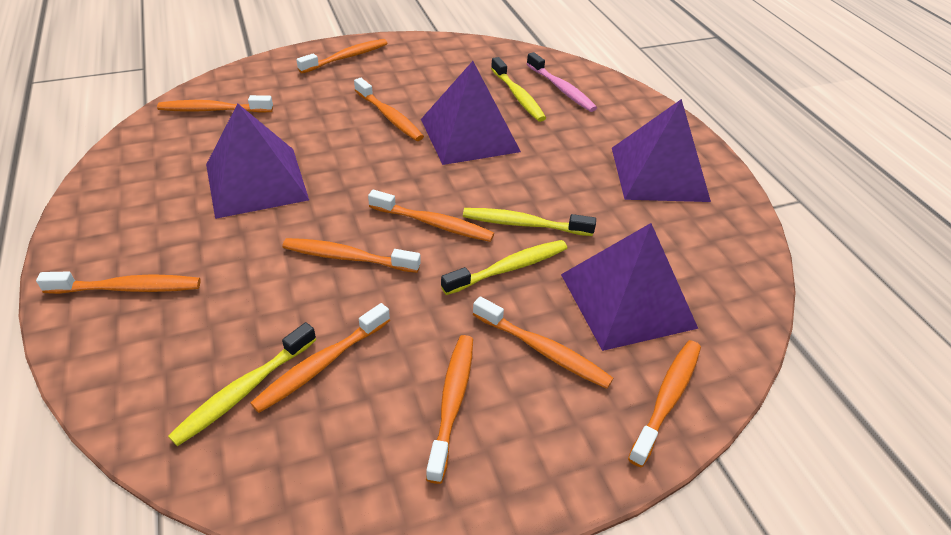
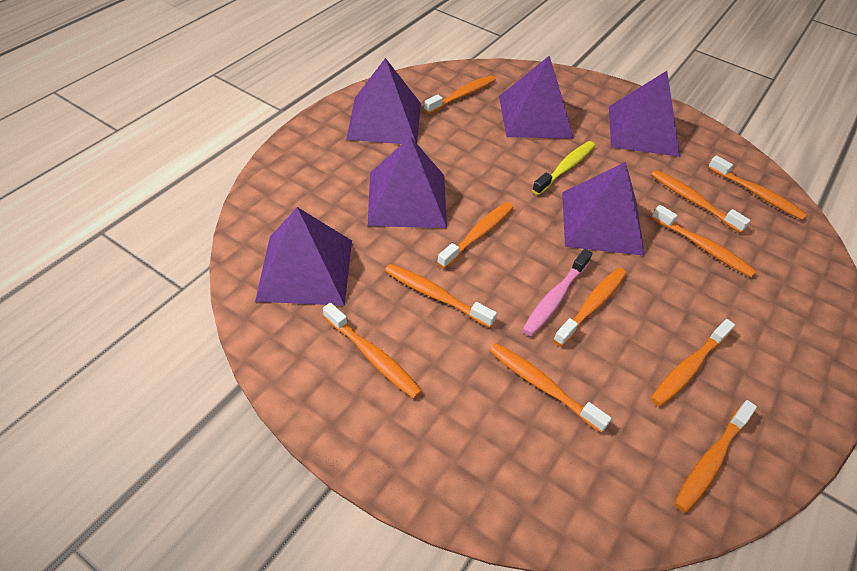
orange toothbrush: [36,271,201,294] [157,95,273,113] [251,303,390,413] [282,238,421,273] [296,39,388,73] [354,78,424,141] [368,190,494,242] [426,335,473,484] [473,296,614,389] [628,340,701,467] = 10 -> [323,303,422,399] [385,264,497,328] [424,75,496,114] [437,202,514,269] [489,343,612,432] [553,268,627,347] [651,170,751,233] [651,319,735,407] [652,205,756,277] [675,400,757,513] [708,155,807,220] = 11
purple pyramid: [206,103,309,219] [421,61,521,165] [561,223,698,351] [612,99,711,202] = 4 -> [255,207,352,306] [346,58,421,144] [368,136,447,228] [499,56,574,139] [562,162,645,256] [609,71,680,157] = 6
yellow toothbrush: [168,322,316,446] [441,240,567,295] [463,208,596,236] [491,57,546,122] = 4 -> [532,141,595,195] = 1

